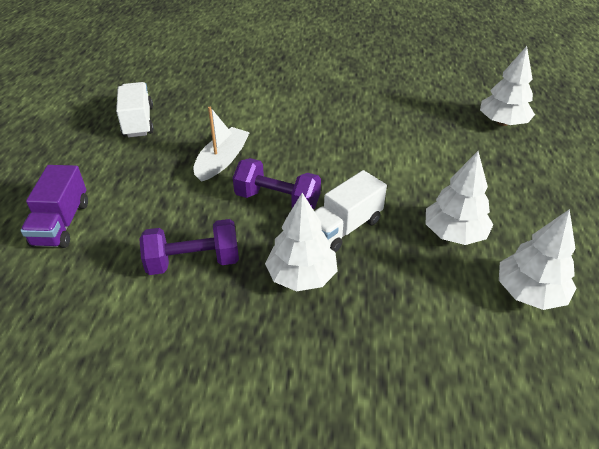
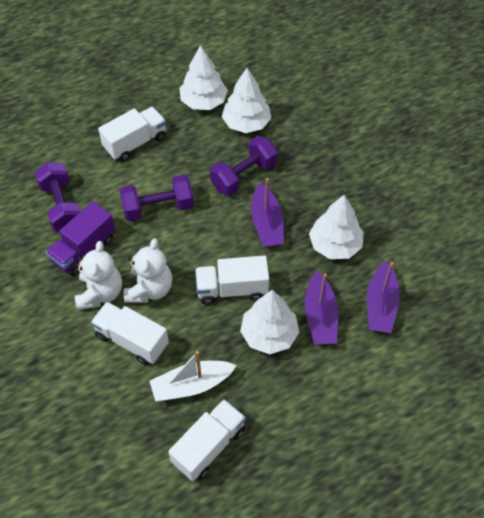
purple boat: none = 0 -> [251,178,284,247] [305,271,338,344] [367,260,400,333] = 3
purple dumbbell: [139,219,239,275] [233,158,321,210] = 2 -> [35,162,80,232] [120,175,194,222] [210,136,278,196] = 3
white teddy bear: none = 0 -> [75,241,122,310] [124,238,172,303] = 2
white truck: [116,82,154,138] [314,170,387,252] = 2 -> [91,302,169,365] [98,107,166,162] [168,399,246,481] [195,255,269,304] = 4

